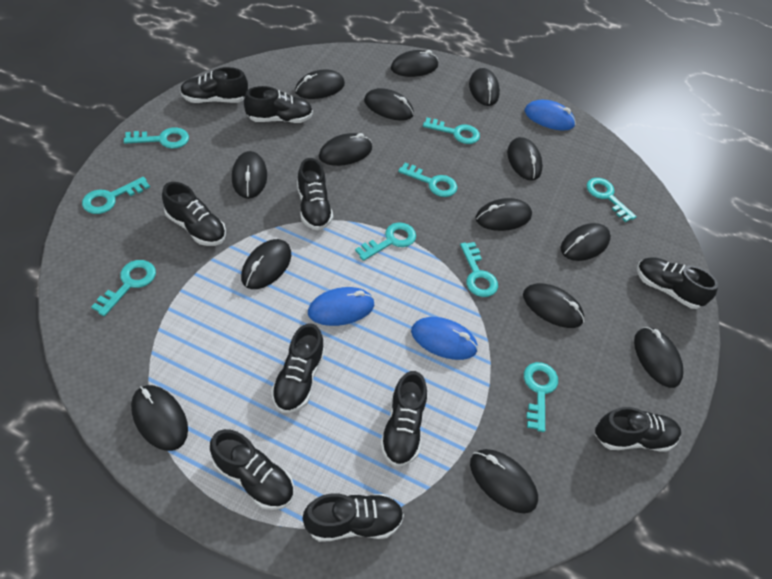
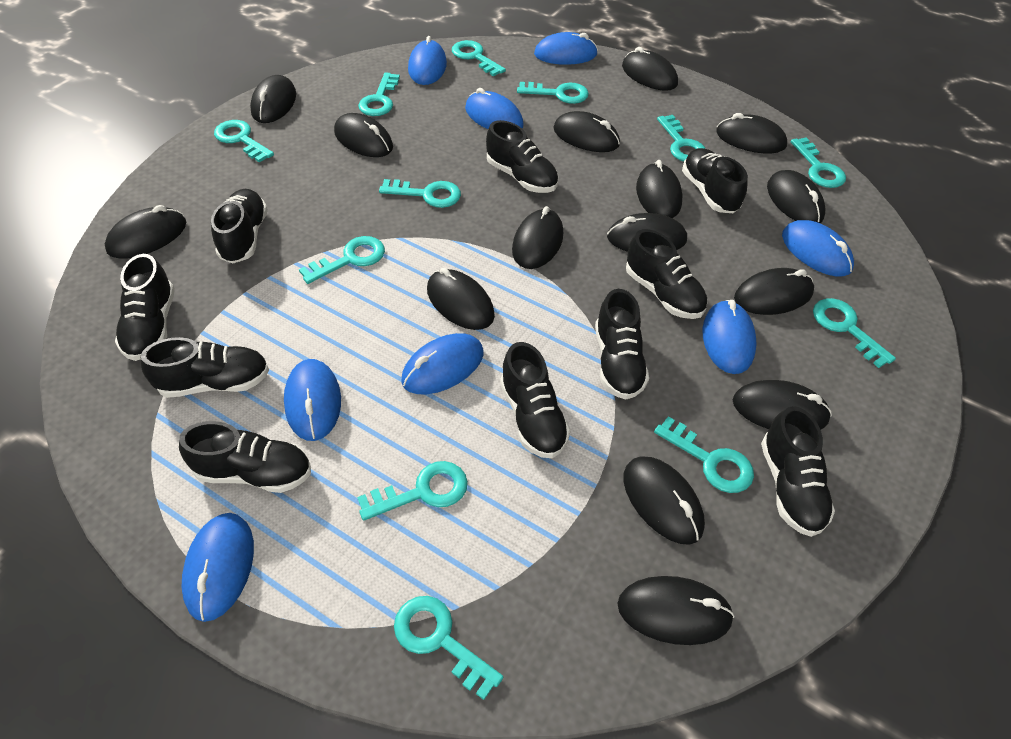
black mouse: [131,385,188,451] [232,151,267,199] [241,239,291,289] [295,70,345,99] [319,133,372,166] [364,88,414,121] [391,50,438,77] [469,68,500,106] [470,449,538,513] [475,198,532,231] [507,137,543,180] [523,283,584,328] [561,223,611,261] [634,327,683,388] = 14 -> [105,205,186,259] [250,75,296,123] [334,113,393,157] [427,268,495,330] [512,206,563,269] [553,111,620,152] [607,213,687,252] [617,576,735,645] [622,47,678,91] [624,456,705,545] [636,160,682,218] [716,113,787,154] [732,380,832,429] [734,268,814,315] [767,170,825,223] = 15
blue mouse: [308,287,375,326] [411,317,478,360] [525,100,576,131] = 3 -> [181,513,254,622] [284,359,341,441] [401,333,483,394] [408,36,447,85] [465,88,524,129] [534,32,598,65] [702,300,757,374] [782,220,854,276] = 8
turquoise key: [82,177,150,214] [91,260,156,316] [124,127,189,149] [355,223,416,261] [398,163,458,197] [423,117,480,144] [460,242,498,297] [524,362,558,432] [587,178,637,222] = 9 -> [214,120,274,163] [299,236,385,284] [357,461,468,521] [358,72,400,116] [379,179,461,208] [394,596,503,700] [452,40,506,77] [517,82,589,104] [654,416,754,493] [657,115,705,162] [790,137,846,188] [813,298,896,368] = 12

